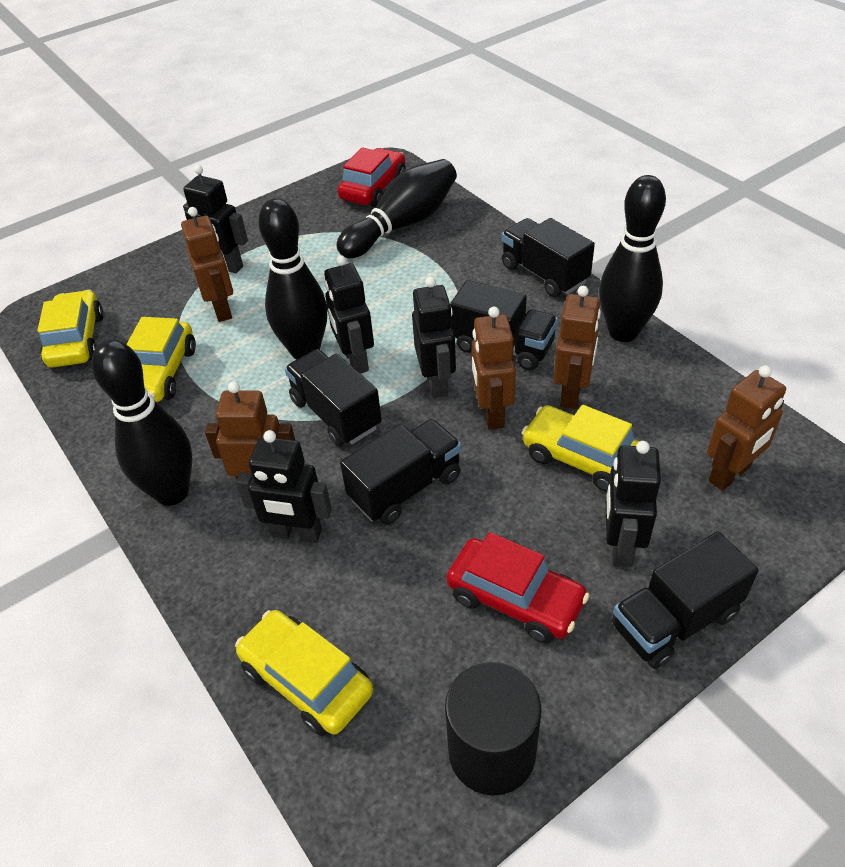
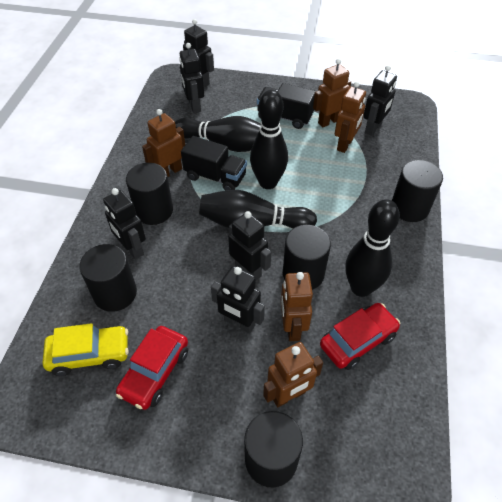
black cylinder: [445,662,541,796] = 1 -> [79,244,137,312] [126,163,173,225] [244,411,303,488] [283,225,331,290] [392,160,443,222] = 5
black robot: [183,165,248,273] [236,430,332,543] [324,255,374,373] [412,277,456,398] [606,441,661,567] = 5 -> [103,188,146,260] [179,43,204,113] [183,19,214,88] [211,266,265,333] [228,211,271,280] [363,65,397,136] = 6
black truck: [285,349,382,446] [340,419,462,525] [450,280,558,370] [501,218,595,297] [612,531,759,669] = 5 -> [181,136,247,191] [257,83,316,129] = 2
yellow car: [37,290,104,367] [126,317,196,402] [235,610,373,736] [521,405,639,492] = 4 -> [42,323,129,376] = 1

